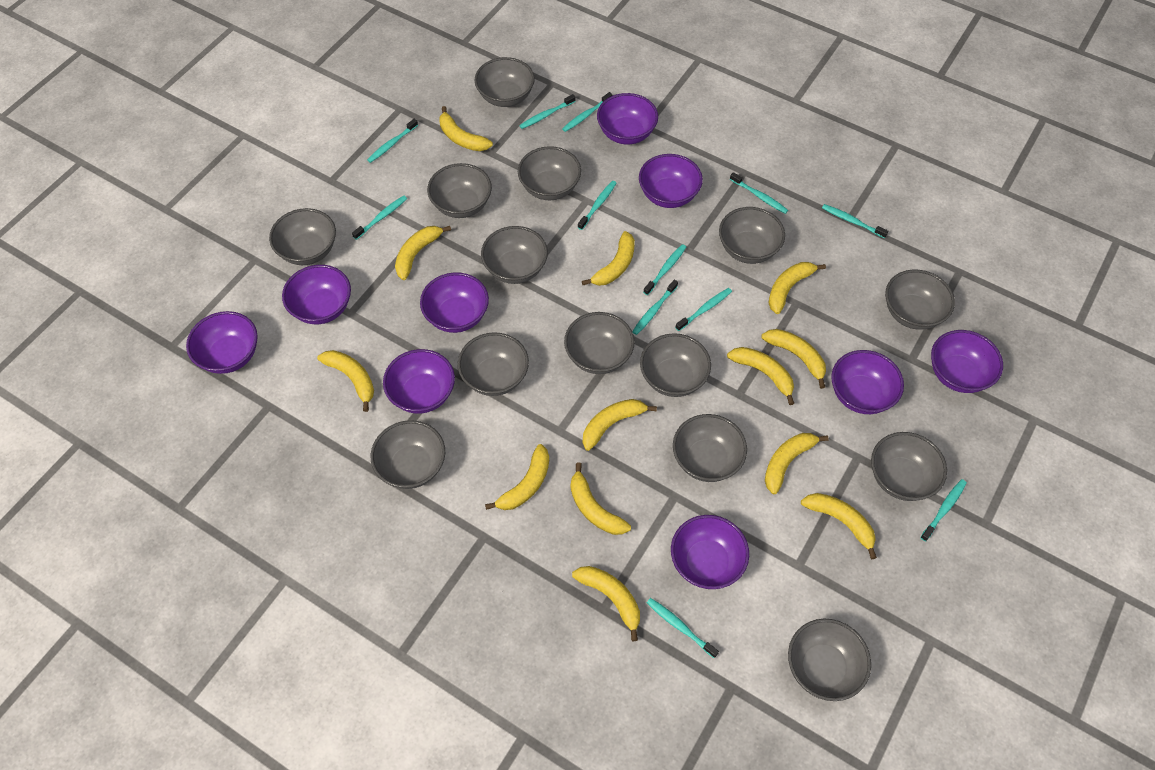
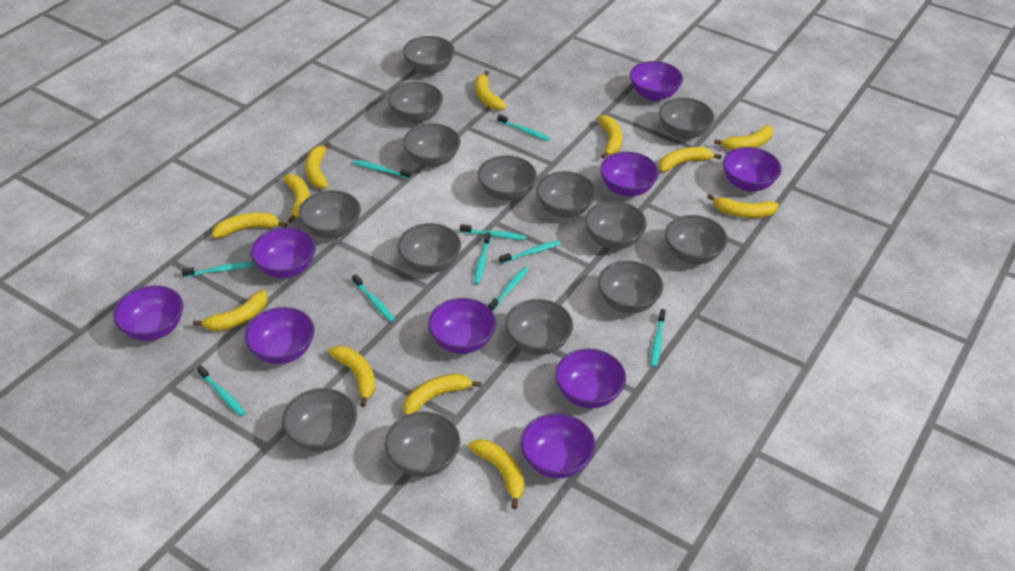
turquoise toothbrush: [352,196,407,240] [367,119,418,163] [519,94,576,129] [562,92,612,132] [578,181,617,230] [632,280,678,335] [643,244,686,295] [647,598,719,658] [675,288,732,331] [730,172,788,214] [822,204,888,238] [920,479,967,541] = 12 -> [182,262,253,277] [197,365,246,416] [352,274,395,322] [353,160,411,179] [460,224,526,240] [474,232,491,284] [488,267,529,312] [497,114,550,141] [499,240,561,264] [651,309,666,367] = 10
yellow banana: [317,350,374,412] [395,226,451,280] [439,106,493,151] [485,444,549,510] [571,463,631,535] [572,566,640,641] [582,231,635,286] [583,399,657,451] [727,347,794,405] [761,329,826,389] [765,433,829,494] [769,262,826,314] [801,493,877,559] = 13 -> [193,290,268,331] [212,212,287,238] [283,174,310,224] [306,142,331,189] [328,346,375,407] [404,374,482,415] [468,439,525,509] [475,71,507,110] [598,115,622,159] [659,147,722,172] [707,194,779,218] [714,125,773,150] = 12

